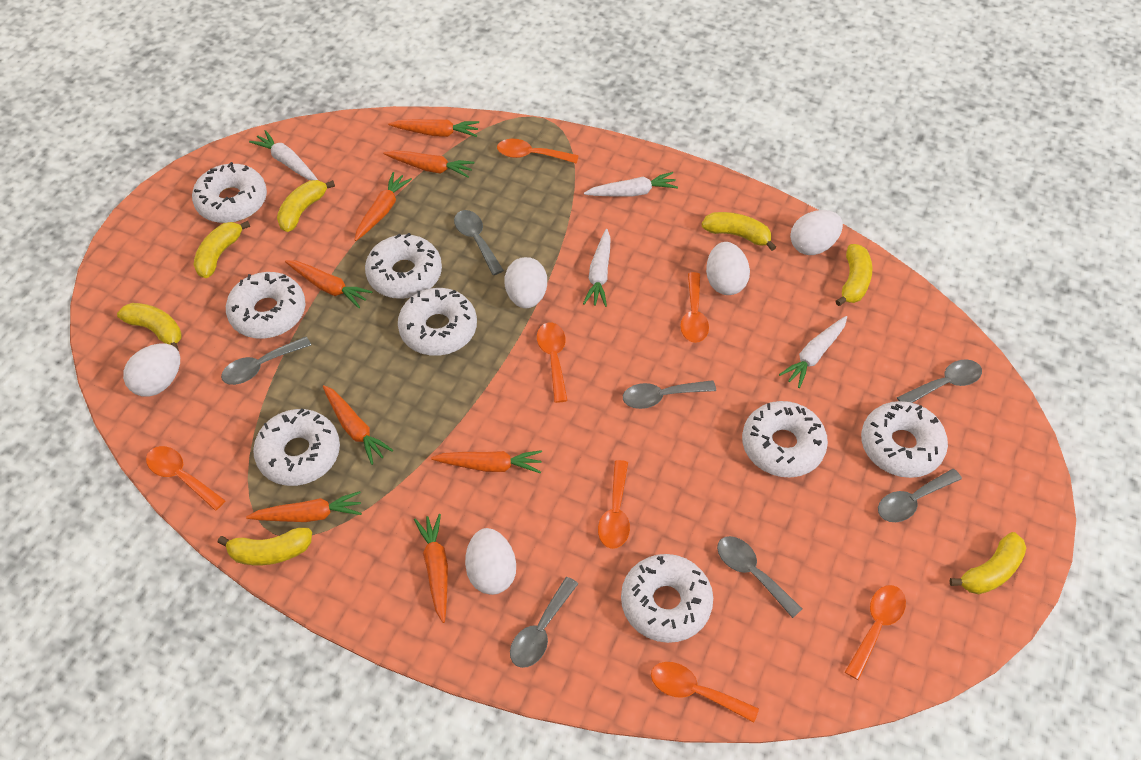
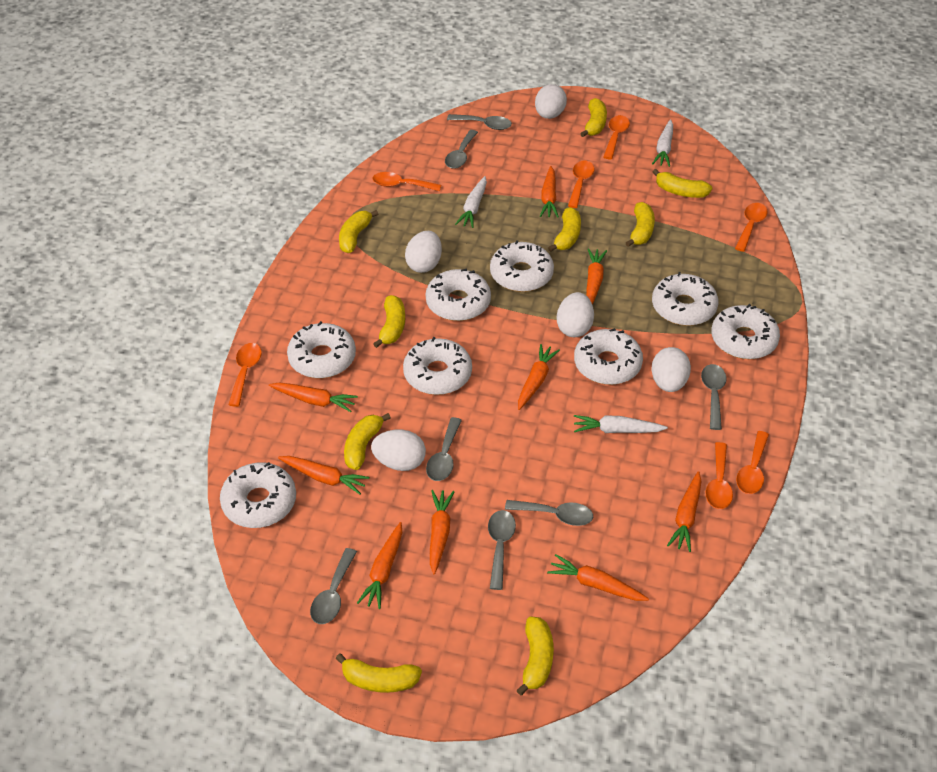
orange carrot: [246,491,362,522] [285,260,373,308] [323,385,393,465] [355,172,412,241] [384,150,475,178] [388,119,479,137] [414,514,448,623] [431,450,542,473] = 8 -> [269,382,358,412] [278,456,369,495] [357,522,402,609] [430,490,454,574] [518,344,560,410] [540,166,559,218] [547,554,649,601] [587,248,607,304] [667,471,702,552] = 9
white carrot: [249,130,318,180] [583,229,611,307] [584,172,678,197] [779,316,847,388] = 4 -> [455,176,487,228] [574,415,668,433] [652,119,673,167] = 3
yellow banana: [117,303,182,350] [193,221,250,278] [218,528,312,565] [277,180,335,232] [701,212,776,251] [836,244,872,306] [949,532,1026,594] = 7 -> [335,653,422,693] [339,210,378,253] [344,413,391,470] [373,295,405,348] [516,616,554,696] [548,207,581,252] [580,98,607,137] [626,202,655,247] [653,169,712,198] = 9

